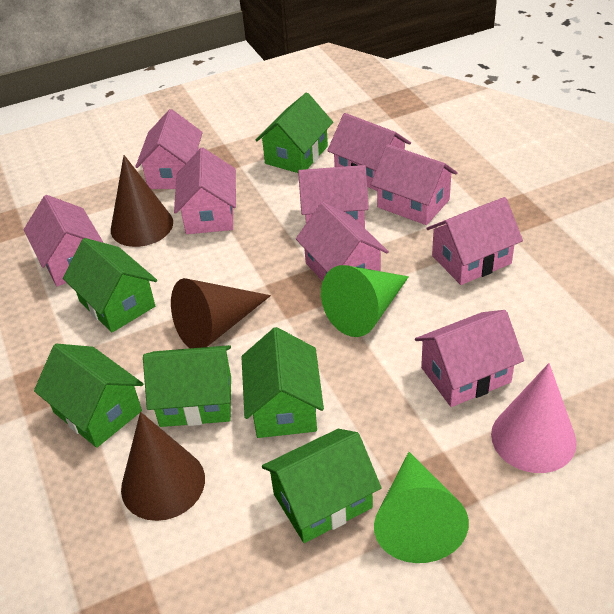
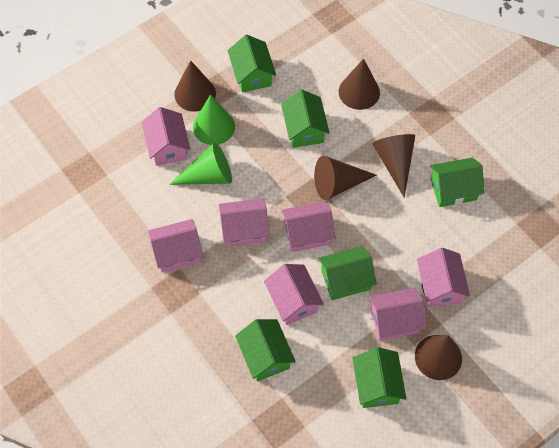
brown cone: [111,155,173,247] [121,412,205,521] [171,278,271,348] = 3 -> [174,60,216,112] [314,156,377,200] [339,58,380,110] [372,134,415,198] [415,335,462,380] = 5
pink cone: [491,363,577,473] = 1 -> none = 0
pink house: [24,195,104,287] [135,109,203,189] [174,148,236,234] [296,202,389,281] [298,165,369,228] [327,113,411,191] [371,144,458,225] [415,310,524,407] [426,197,523,285] = 9 -> [142,107,191,166] [148,219,203,273] [219,198,270,247] [264,264,324,325] [281,201,336,252] [369,288,426,341] [417,248,470,307] = 7

